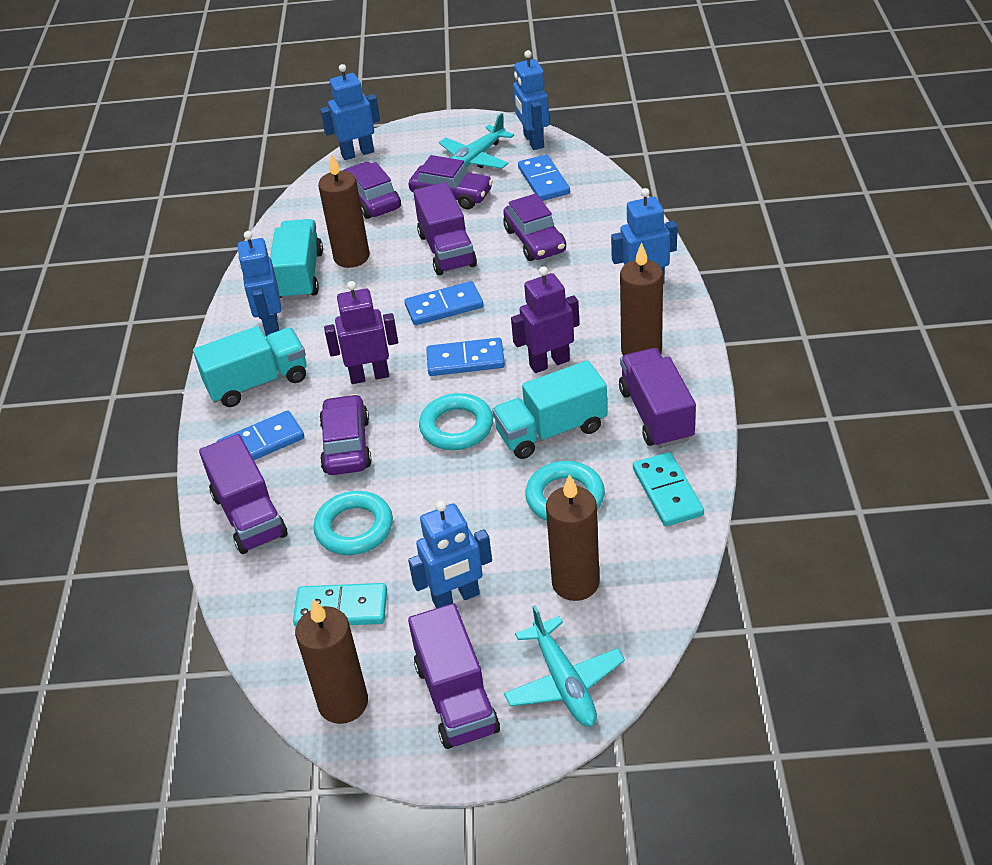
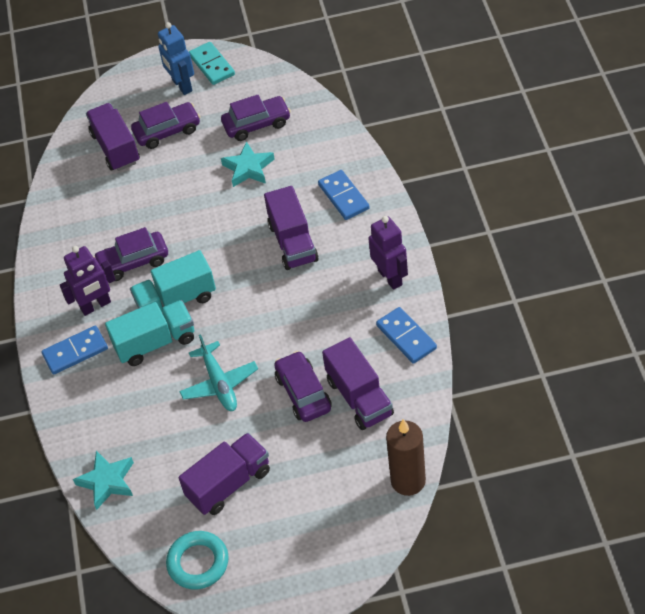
blue domino: [217,410,304,460] [405,281,483,325] [426,338,505,376] [518,154,570,201] = 4 -> [41,326,108,375] [318,170,370,220] [376,307,437,364] = 3
blue robot: [237,231,281,337] [320,64,380,160] [408,501,492,608] [513,50,550,150] [611,188,677,284] = 5 -> [158,22,194,95] = 1
brown candle: [295,598,368,724] [318,153,370,268] [546,474,600,601] [620,242,663,356] = 4 -> [386,419,426,496] = 1
turquoise domino: [293,583,387,627] [633,452,704,526] = 2 -> [189,42,235,85] = 1
turquoise plane: [439,113,514,169] [504,605,625,727] = 2 -> [179,334,258,411] = 1
turquoise ring: [313,491,393,555] [419,393,493,450] [525,461,605,521] = 3 -> [166,531,229,589] = 1
turquoise star: none = 0 -> [73,451,134,510] [221,142,275,187] = 2
turquoise truck: [193,326,307,407] [270,219,323,300] [492,360,608,459] = 3 -> [105,300,194,366] [130,250,216,312] = 2

